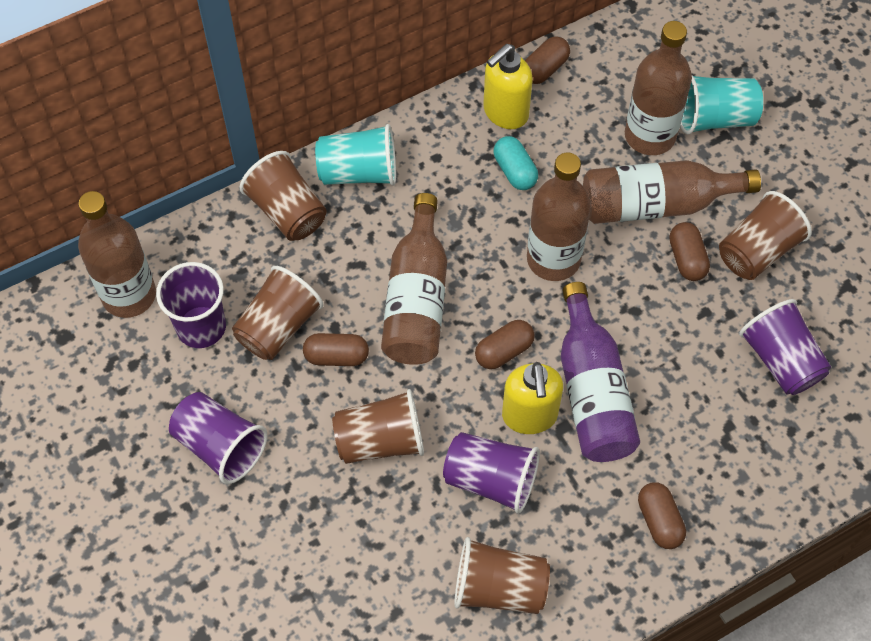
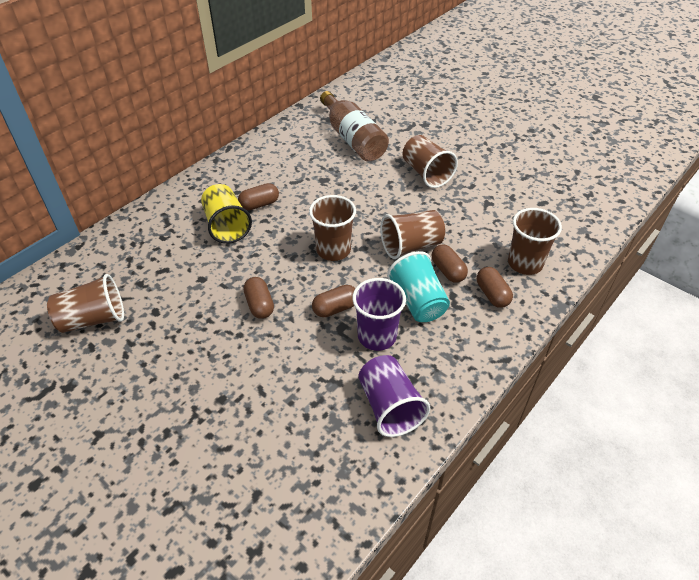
brown bottle: [78,191,156,318] [381,193,447,365] [527,153,591,281] [583,160,761,224] [625,21,692,155] = 5 -> [320,91,389,161] = 1
purple bottle: [561,282,640,462] = 1 -> none = 0
purple cup: [156,262,226,348] [169,392,268,484] [443,432,540,514] [739,299,831,395] = 4 -> [352,278,406,351] [359,355,430,437] = 2
turquoise capsule: [494,136,538,190] = 1 -> none = 0
turquoise cup: [315,124,396,186] [680,76,763,135] = 2 -> [387,251,450,322] = 1
yellow cup: none = 0 -> [201,184,252,244] = 1
yellow soap dispenser: [483,44,533,129] [502,362,563,434] = 2 -> none = 0

